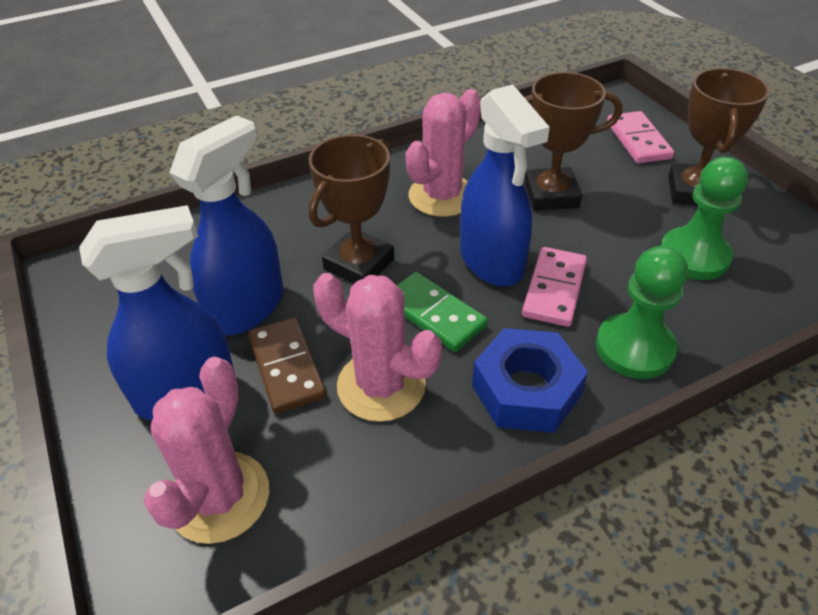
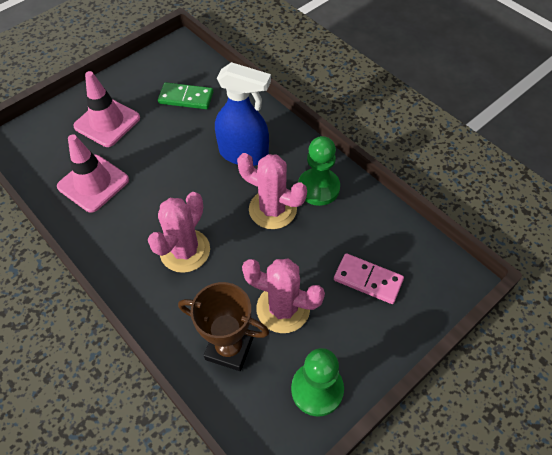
blue nut: [472,328,588,433] = 1 -> none = 0
blue spray bottle: [79,205,235,420] [169,115,284,336] [460,85,550,286] = 3 -> [215,62,271,166] = 1
brown domino: [248,317,326,414] = 1 -> none = 0
brown trophy: [308,134,394,284] [524,72,623,211] [668,68,770,206] = 3 -> [178,282,269,371] = 1
pink domino: [522,247,587,327] [607,111,674,164] = 2 -> [334,253,404,304] = 1
pink traffic cone: none = 0 -> [57,134,129,213] [73,71,140,147] = 2

